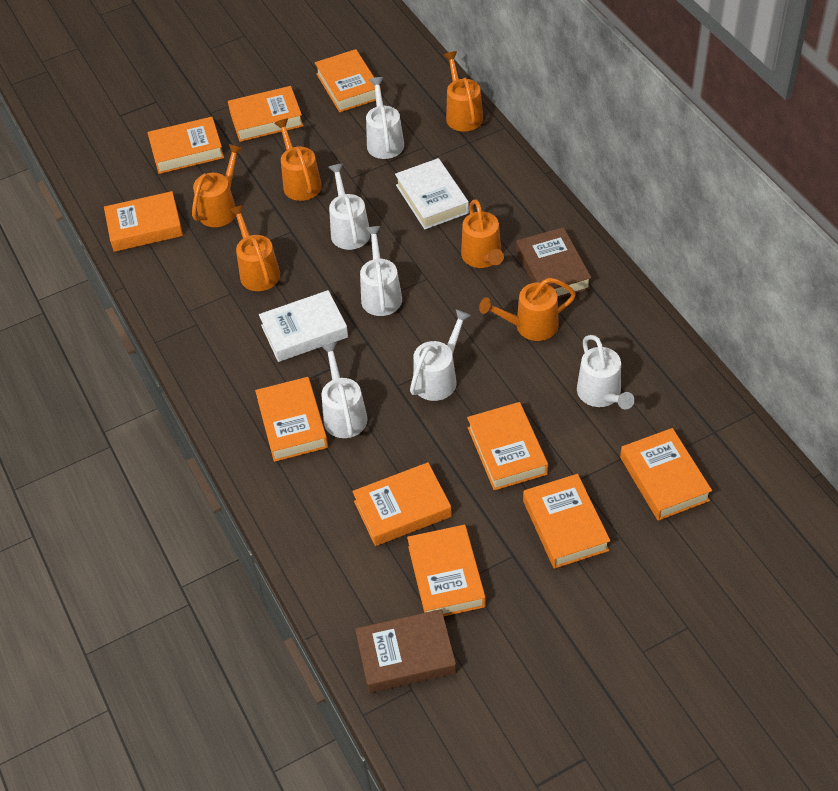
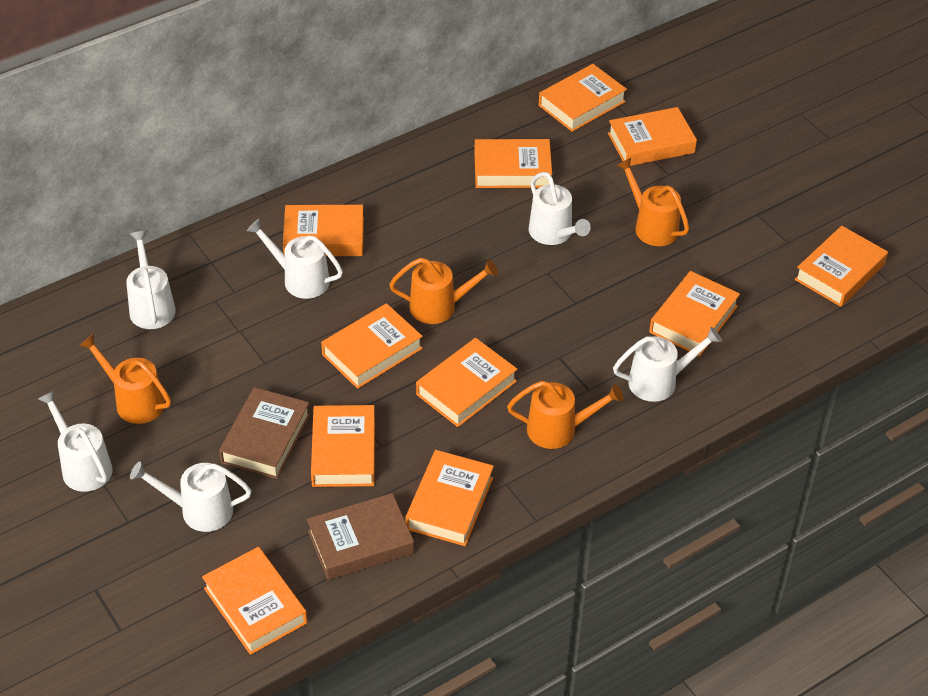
orange book: [104,191,183,252] [147,117,224,174] [228,86,304,142] [255,377,328,462] [315,49,381,112] [352,462,452,546] [407,525,486,616] [467,402,548,491] [523,474,610,569] [620,428,712,521] = 10 -> [202,547,307,655] [283,205,364,256] [311,405,375,487] [321,303,423,389] [405,450,494,546] [416,338,518,427] [474,139,552,188] [539,64,627,132] [608,107,697,166] [649,271,740,356] [795,226,888,307] = 11
orange watering can: [192,144,243,227] [229,205,280,291] [274,118,322,201] [443,51,483,132] [461,199,504,268] [479,278,576,341] = 6 -> [79,334,171,424] [389,258,498,324] [507,381,624,449] [616,158,689,246] = 4
white book: [259,290,348,362] [395,158,469,230] = 2 -> none = 0

